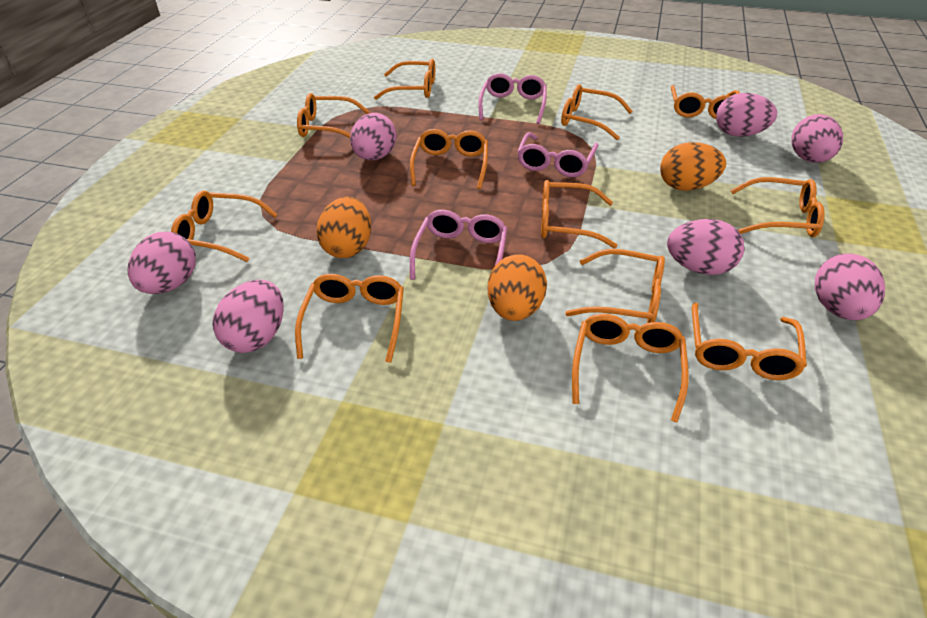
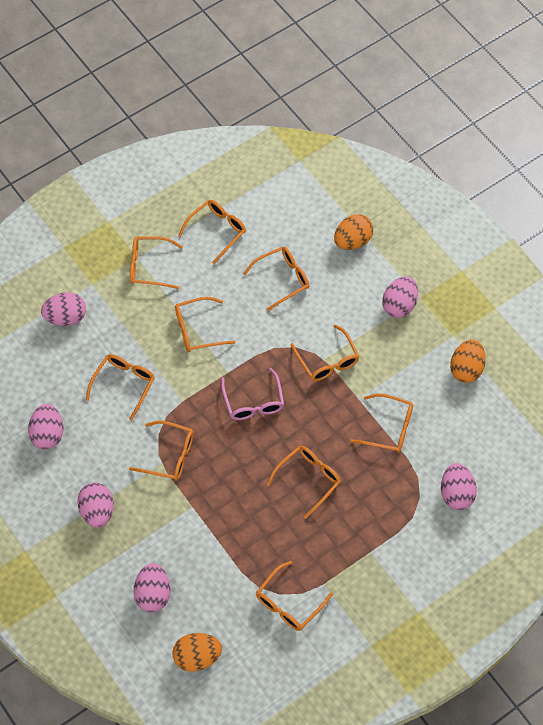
orange glasses: [171,190,278,262] [295,274,404,363] [297,93,370,138] [374,59,435,100] [410,129,488,189] [541,180,617,248] [561,84,633,140] [565,249,665,323] [572,314,689,423] [671,85,740,119] [692,303,807,380] [730,177,825,237] = 12 -> [86,354,155,421] [129,421,194,480] [130,236,183,289] [175,297,235,352] [178,200,246,264] [243,246,309,311] [256,561,333,631] [266,446,341,519] [290,325,359,381] [351,394,413,452] = 10
pink egg: [128,232,196,294] [213,280,283,353] [350,113,397,160] [667,219,744,275] [716,93,777,137] [792,114,843,163] [815,254,885,320] = 7 -> [28,404,63,450] [41,292,86,326] [77,482,114,528] [134,563,170,612] [382,276,418,318] [441,463,477,510] = 6
pink glasses: [410,210,507,289] [478,73,547,124] [517,132,598,177] = 3 -> [221,368,284,420] = 1

